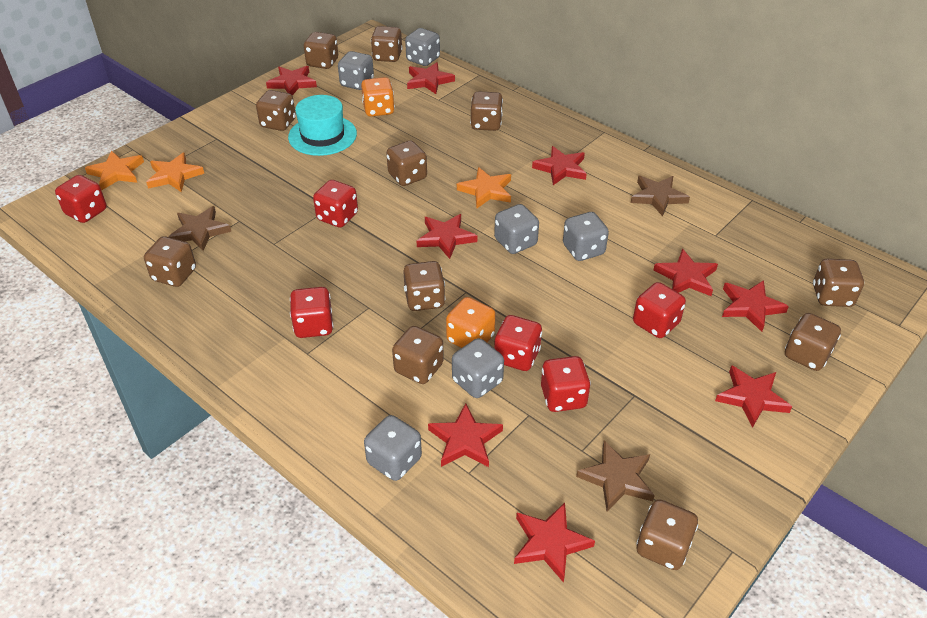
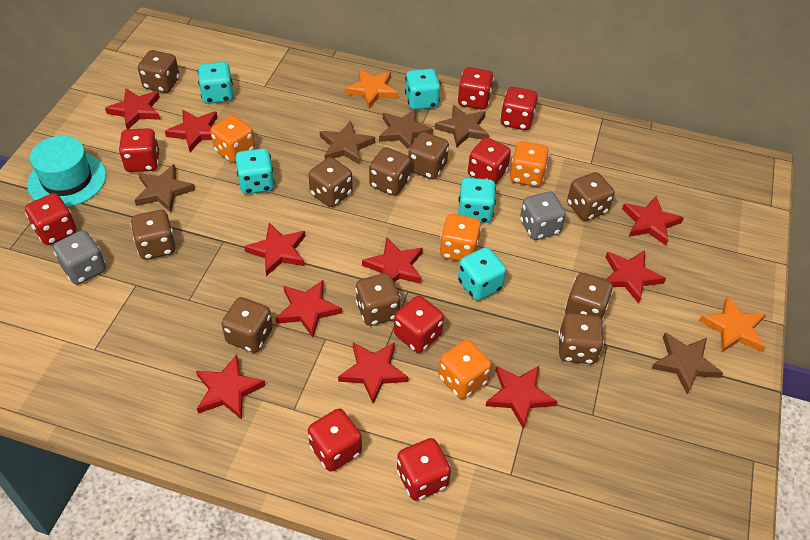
brown dice: [144,236,196,287] [256,90,296,131] [304,32,338,69] [371,26,403,62] [386,141,427,186] [392,326,444,384] [403,261,445,311] [470,91,503,131] [636,499,698,570] [785,313,841,371] [813,259,864,307] = 11 -> [130,210,176,260] [138,50,180,93] [221,297,273,353] [308,157,353,207] [355,273,401,326] [369,147,411,196] [408,132,449,179] [559,313,604,364] [565,273,613,321] [567,172,614,221] = 10
brown star: [169,206,231,251] [576,441,655,511] [631,176,690,217] = 3 -> [134,164,195,212] [320,121,375,165] [379,109,434,150] [435,105,489,148] [651,332,723,394] = 5
grey dice: [338,51,374,90] [364,415,422,481] [405,28,440,66] [452,338,504,398] [494,204,539,254] [563,212,609,261] = 6 -> [53,230,106,285] [520,191,566,240] = 2
orange dice: [361,77,395,117] [446,297,496,348] = 2 -> [210,115,255,163] [439,340,491,399] [440,214,482,261] [510,141,549,187] = 4
orange star: [85,151,144,191] [146,153,204,192] [457,167,511,208] = 3 -> [345,69,398,109] [699,296,766,352] = 2
red dice: [55,175,107,223] [290,287,333,338] [313,180,358,228] [494,315,542,371] [541,356,591,412] [633,282,686,338] = 6 -> [25,193,76,245] [118,128,159,172] [308,409,362,472] [394,296,444,353] [397,438,451,501] [457,67,494,110] [468,137,511,184] [500,87,538,130] = 8
red star: [266,66,317,95] [407,62,455,94] [417,214,477,259] [428,403,503,467] [514,503,595,583] [532,146,587,185] [654,249,718,296] [715,365,792,428] [722,280,789,332] = 9 -> [105,88,160,129] [165,110,217,152] [196,355,266,420] [244,223,306,276] [276,280,342,337] [338,342,408,403] [362,237,423,284] [486,366,557,429] [605,250,666,304] [622,196,684,246] = 10
turquoise dice: none = 0 -> [198,62,233,104] [236,148,275,194] [405,69,440,110] [458,178,496,223] [458,247,506,301] = 5

